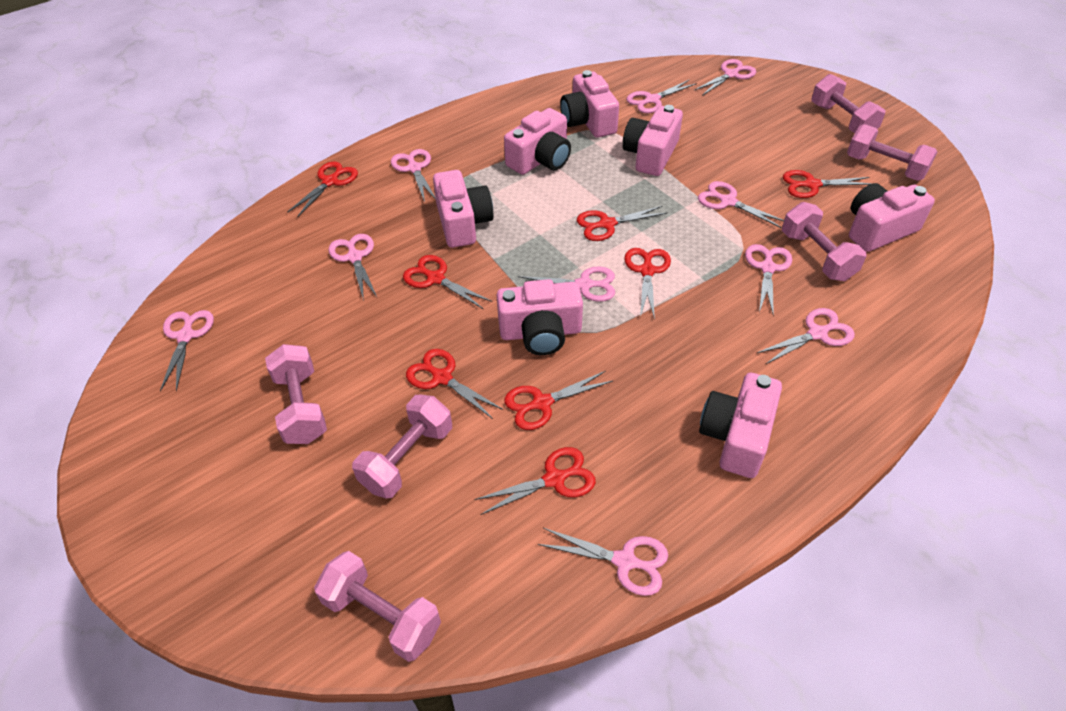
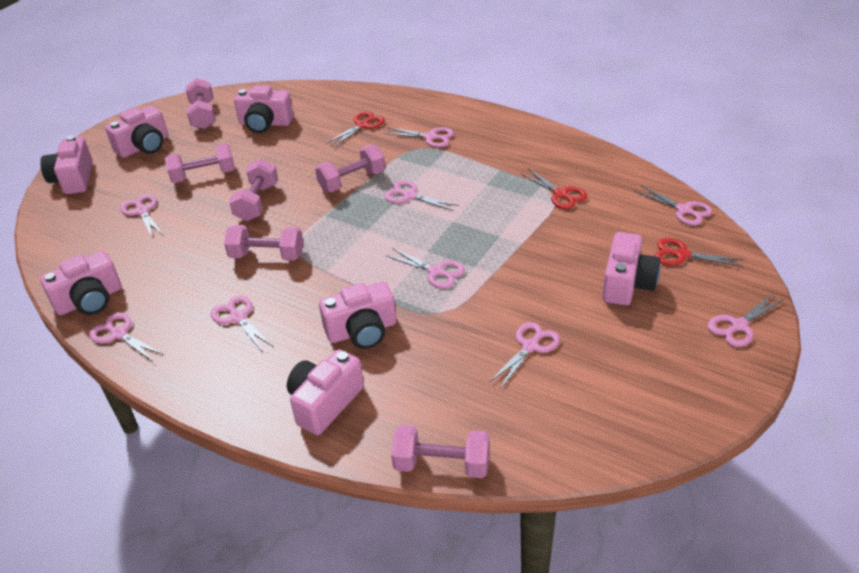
pink scissors: [160,310,214,392] [328,234,377,301] [391,149,436,202] [518,266,615,302] [538,528,668,596] [626,79,697,113] [695,59,756,96] [698,181,784,228] [745,244,792,316] [757,308,855,365] = 10 -> [89,313,164,361] [120,194,163,239] [210,296,274,351] [384,127,454,147] [384,181,459,211] [386,248,465,289] [489,322,560,388] [634,185,712,226] [708,294,784,347] = 9
red scissors: [287,162,358,218] [403,255,492,309] [406,349,503,419] [474,447,596,515] [504,371,613,430] [577,206,668,241] [624,248,671,320] [783,170,872,198] = 8 -> [326,111,385,147] [520,169,587,209] [655,238,743,267] = 3

